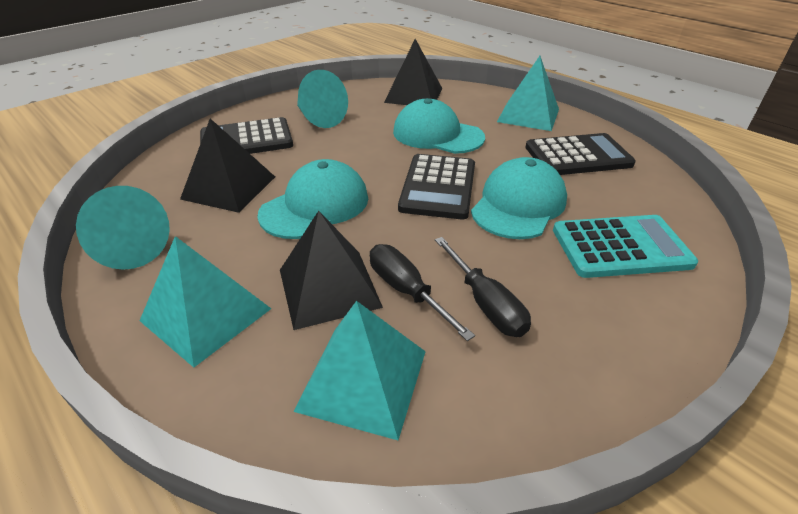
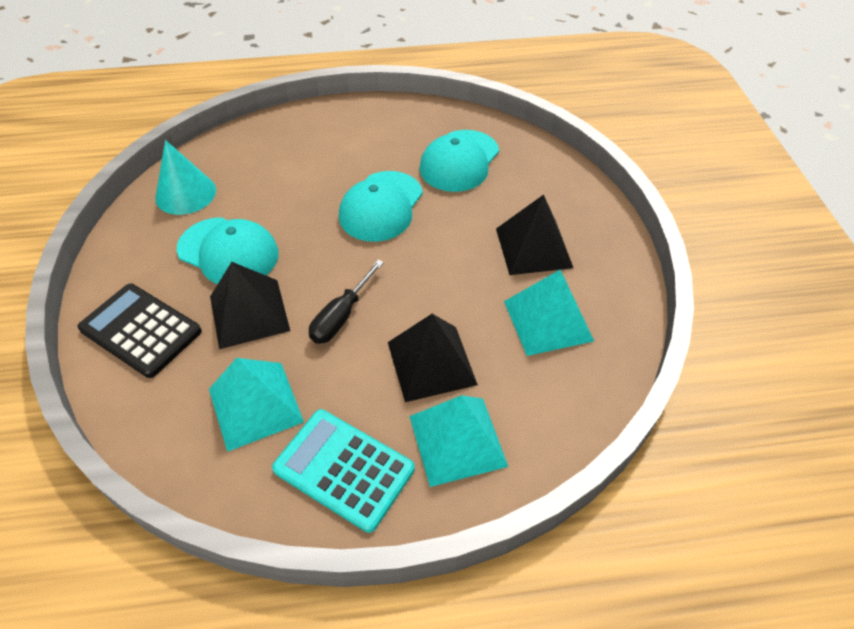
black calculator: [200,117,293,154] [398,154,475,219] [525,133,636,175] = 3 -> [77,284,202,378] = 1
black screwdriver: [370,244,475,341] [435,237,531,337] = 2 -> [309,260,384,344] = 1
turquoise cone: [76,186,170,270] [297,70,348,128] = 2 -> [155,140,216,215] = 1

